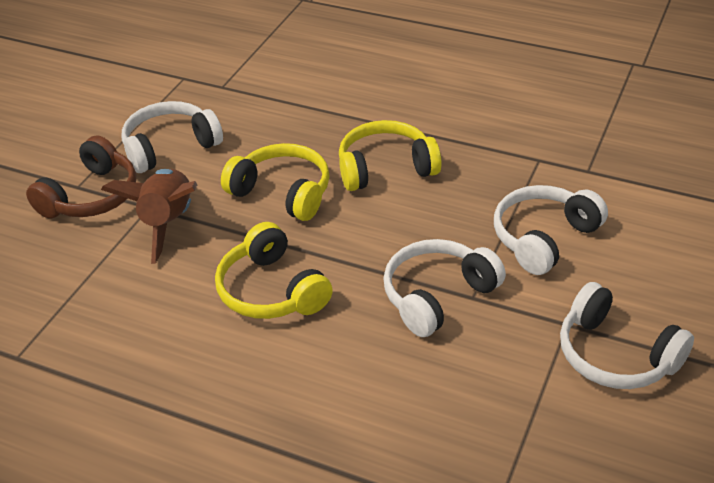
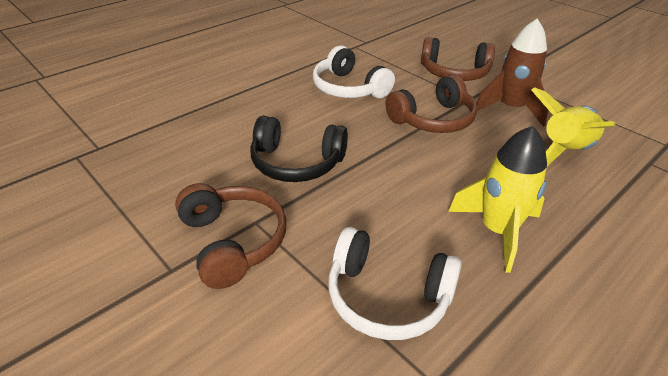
black headphones: none = 0 -> [250,116,348,182] = 1
brown headphones: [26,135,136,218] = 1 -> [175,183,286,289] [386,75,477,133] [421,37,495,81] = 3
white headphones: [122,101,223,173] [383,239,506,337] [494,185,608,275] [560,282,694,389] = 4 -> [313,45,395,98] [328,227,462,340] = 2
yellow headphones: [215,222,333,319] [221,143,330,221] [339,120,442,191] = 3 -> none = 0
yellow rocket: none = 0 -> [448,126,547,273] [531,87,615,166] = 2

